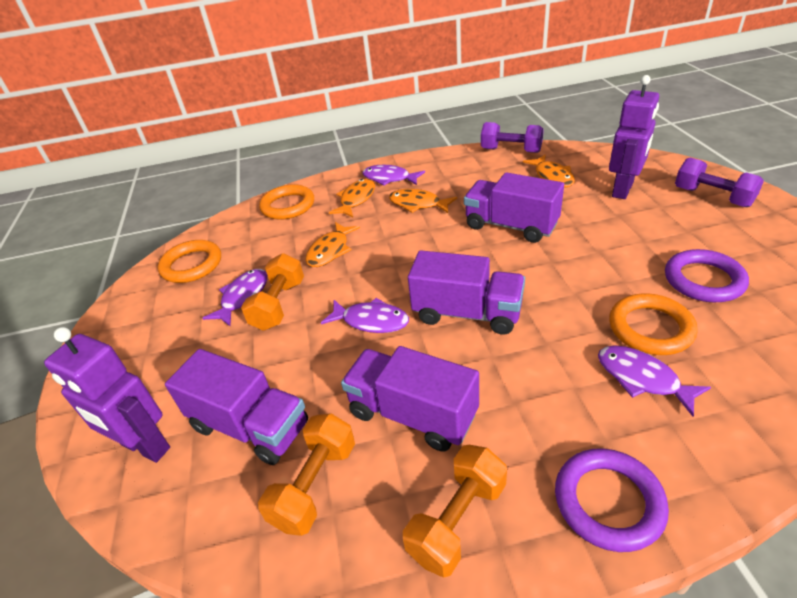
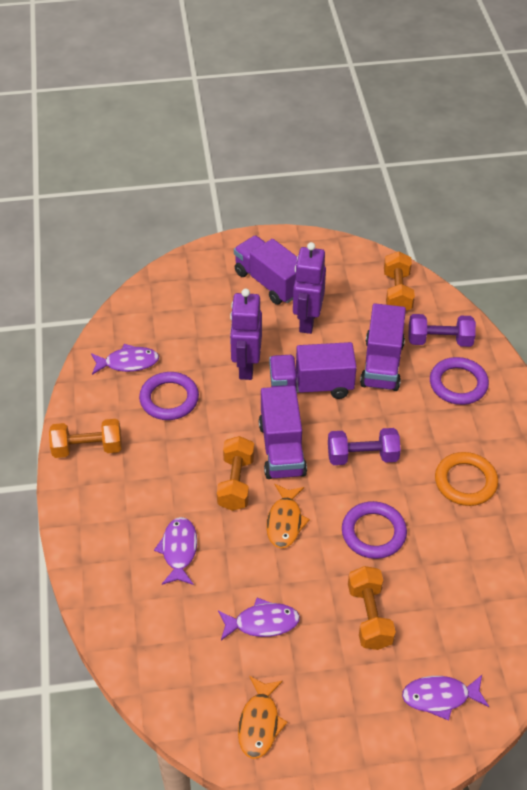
orange dumbbell: [241,253,304,331] [258,413,355,536] [403,445,507,578] = 3 -> [49,419,122,458] [217,436,254,511] [348,566,396,650] [384,251,415,311] = 4
orange fish: [306,222,360,267] [329,179,375,217] [389,189,457,213] [523,154,575,188] = 4 -> [238,676,288,759] [266,484,310,548] = 2
orange ring: [158,240,221,283] [259,184,314,220] [609,293,698,355] = 3 -> [435,452,498,506] = 1
purple ring: [555,448,669,552] [665,249,749,302] = 2 -> [139,372,199,420] [342,501,407,559] [430,357,489,405] = 3

